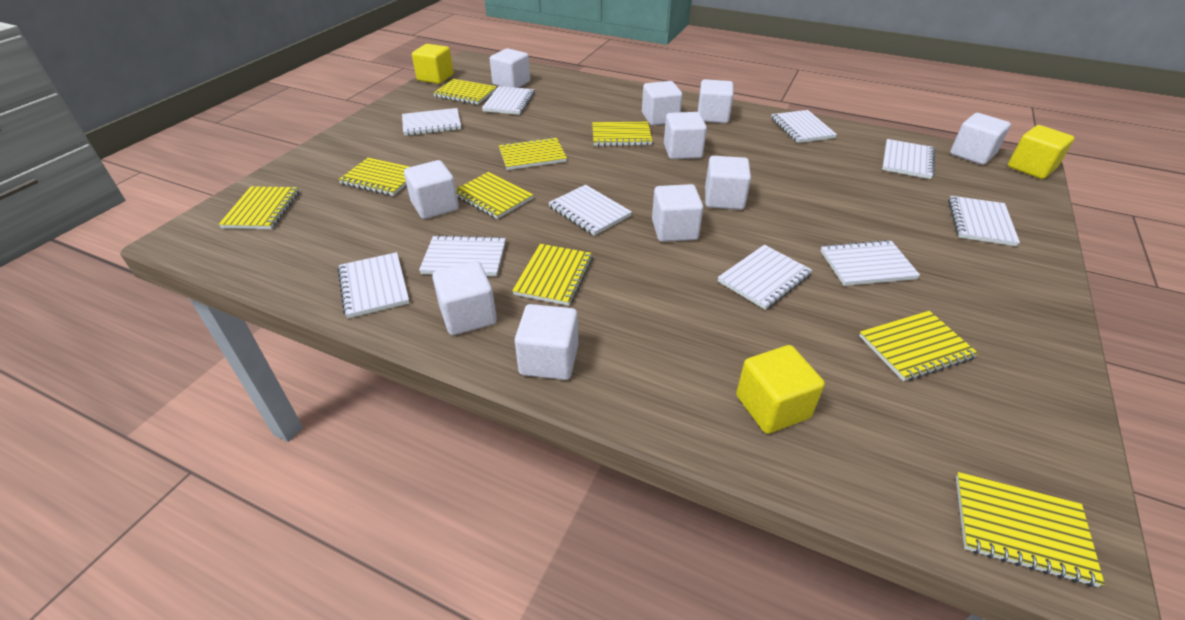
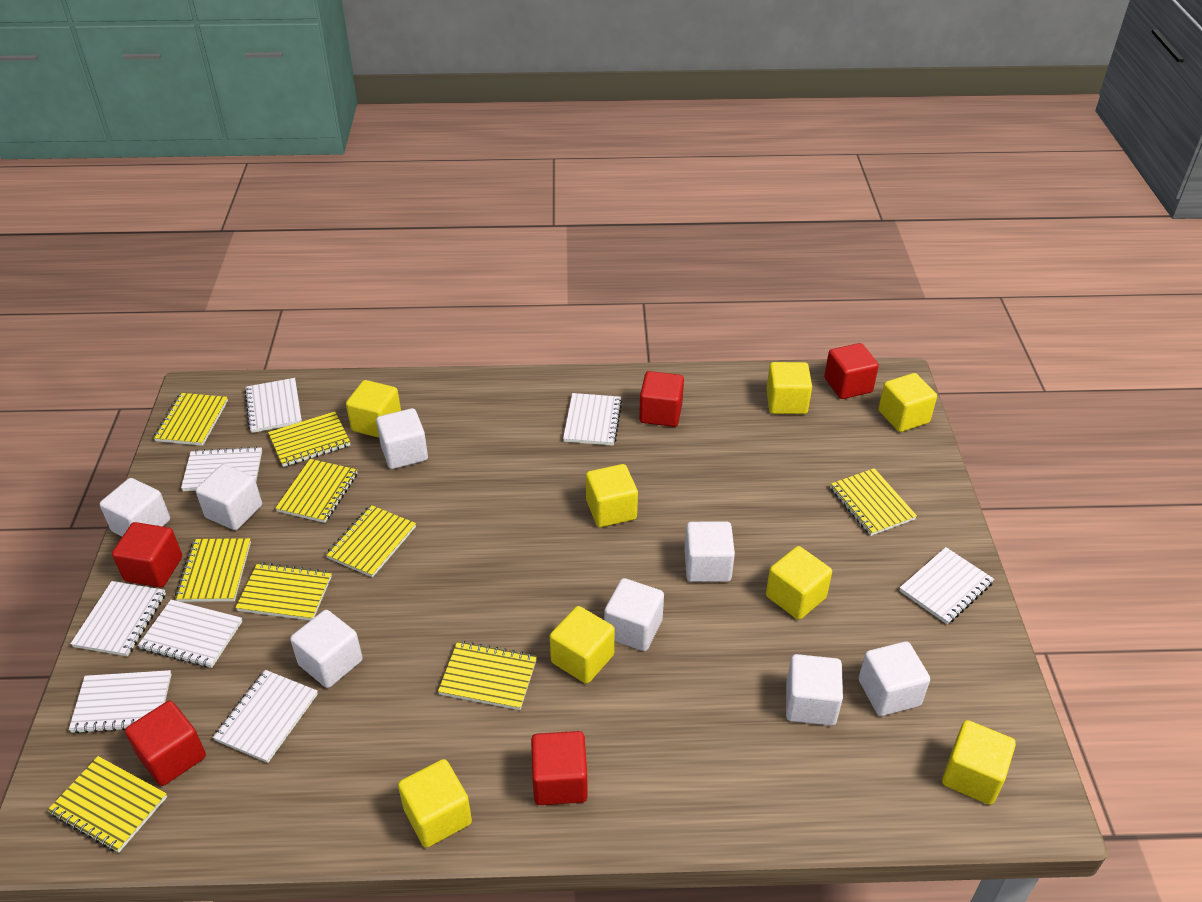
red cube: none = 0 -> [112,522,182,587] [125,700,206,786] [531,731,588,805] [639,371,684,427] [824,343,879,399] = 5
white cube: [404,160,459,219] [432,261,497,335] [490,48,530,88] [515,304,578,380] [642,81,682,126] [652,184,703,242] [664,112,707,159] [698,79,734,123] [705,156,751,210] [950,113,1011,165] = 10 -> [100,478,170,536] [196,464,262,530] [290,610,363,688] [376,408,428,469] [604,578,664,651] [685,522,735,582] [786,654,843,726] [859,641,930,716] = 8
white notebook: [338,252,409,318] [402,108,461,136] [419,235,506,276] [482,86,535,115] [548,185,632,236] [718,245,812,310] [771,110,837,143] [821,240,920,286] [882,139,935,179] [948,196,1020,246] = 10 -> [69,670,172,734] [70,581,166,657] [138,600,242,668] [181,446,262,491] [213,670,318,763] [244,378,302,433] [563,393,622,446] [900,547,994,624] = 8
yellow cube: [412,44,454,84] [736,345,825,434] [1008,125,1074,179] = 3 -> [346,380,401,438] [398,759,472,848] [550,606,615,684] [586,464,638,527] [766,362,812,414] [766,546,832,620] [878,373,937,432] [942,720,1016,805] = 8

